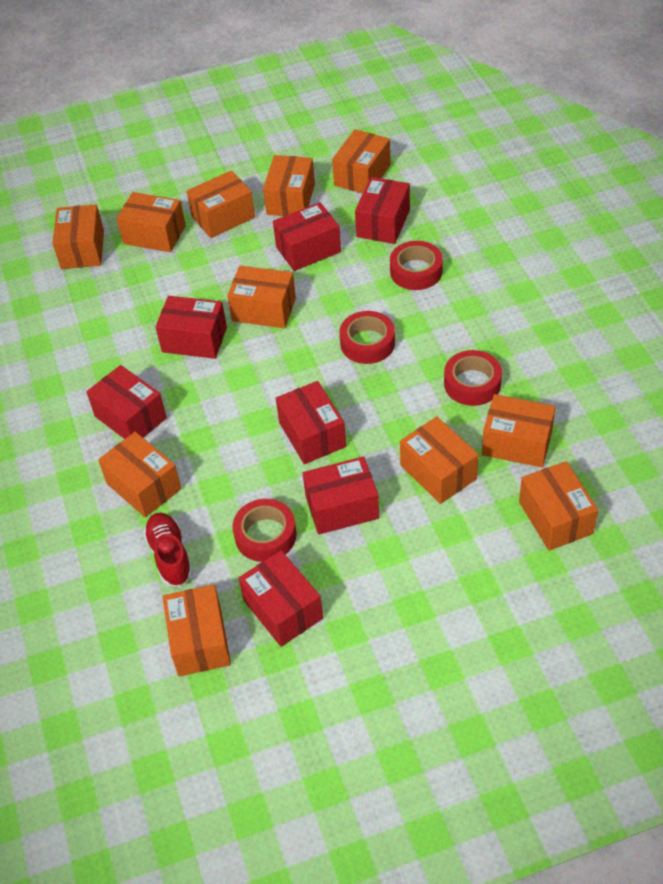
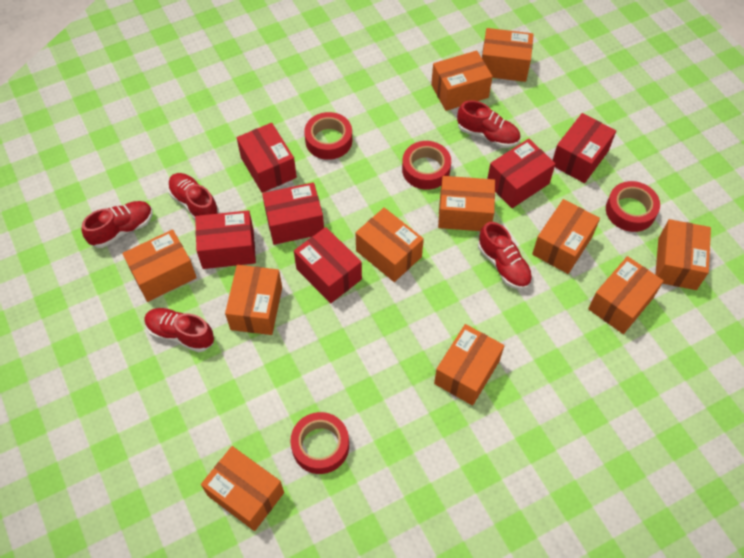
red box: [86,365,167,439] [156,296,227,359] [238,550,323,647] [273,202,341,271] [276,381,346,464] [303,456,379,535] [355,177,410,244] = 7 -> [195,210,256,269] [237,123,297,193] [262,182,324,245] [294,227,362,303] [487,139,556,208] [552,113,616,183] = 6
red shoe: [143,512,193,586] = 1 -> [82,201,153,248] [144,308,214,352] [168,173,219,220] [457,100,520,148] [478,222,533,290] = 5

